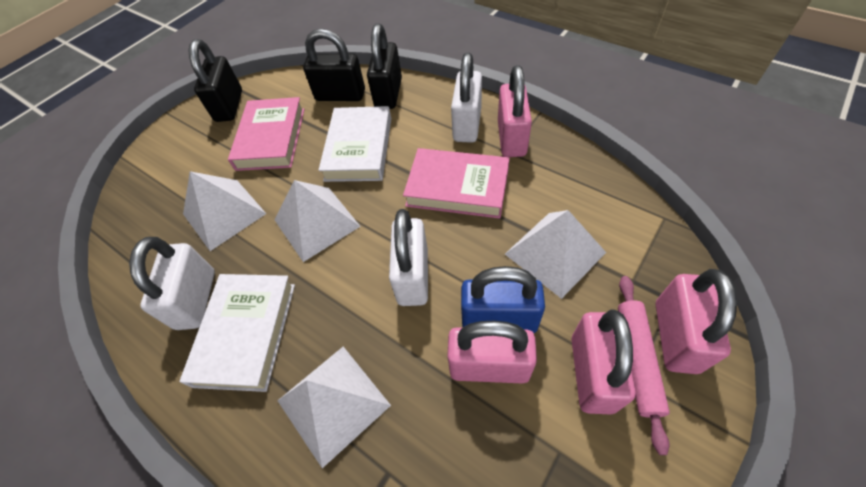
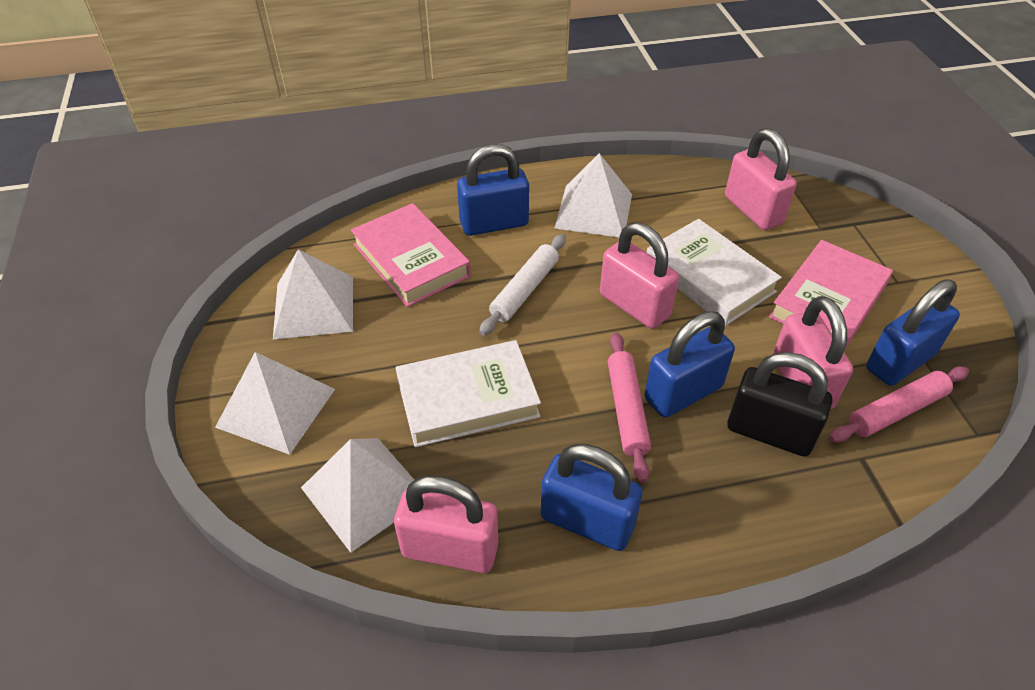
black padlock: [188,39,242,122] [303,29,365,101] [367,23,402,109] = 3 -> [727,352,832,457] = 1
blue padlock: [461,266,545,333] = 1 -> [457,144,529,236] [540,444,643,551] [644,311,735,418] [866,279,960,386] = 4
pink rolling pin: [618,276,670,455] = 1 -> [608,332,651,483] [829,366,969,442] = 2
white padlock: [129,237,215,330] [389,209,428,306] [451,53,482,143] = 3 -> none = 0
white rolling pin: none = 0 -> [479,234,566,336] = 1

